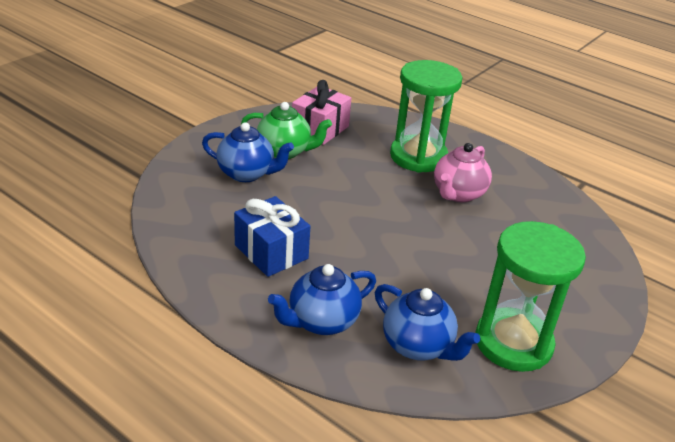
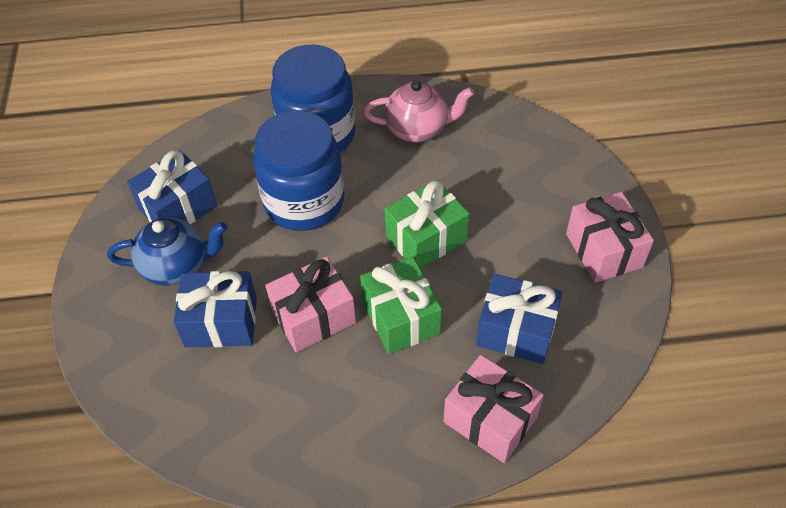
blue gift: [234,196,310,277] = 1 -> [127,150,217,224] [174,271,257,347] [476,274,562,364] = 3
blue jar: none = 0 -> [253,111,344,231] [271,44,355,152] = 2
blue teapot: [202,122,294,182] [268,264,376,335] [375,284,480,361] = 3 -> [107,218,227,286] = 1
green gift: none = 0 -> [360,256,442,354] [385,180,469,269] = 2
green hourglass: [390,60,462,173] [475,221,586,372] = 2 -> none = 0
green teapot: [241,102,332,159] = 1 -> none = 0
pink gift: [292,80,351,145] = 1 -> [265,257,356,352] [444,355,544,463] [566,192,654,283] = 3

